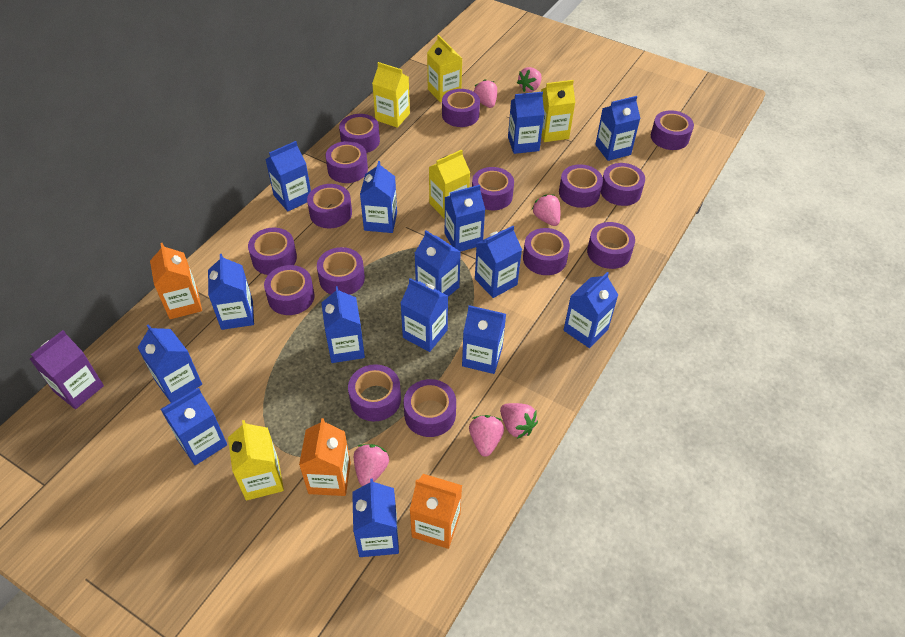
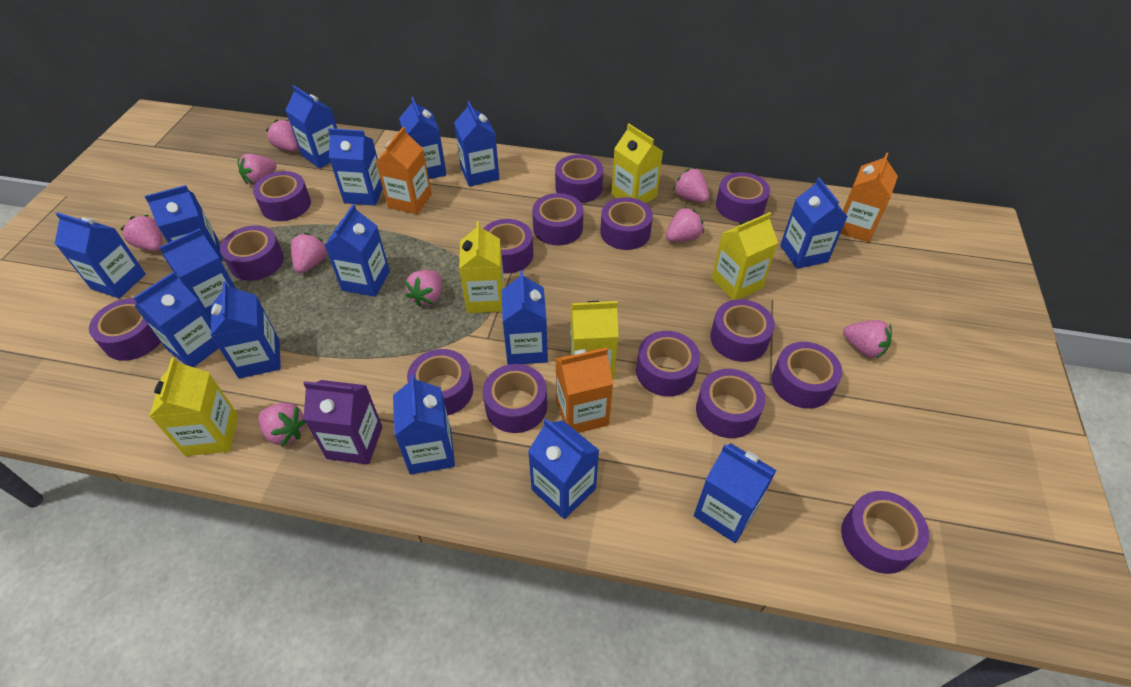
pink strawberry: [354,444,389,486] [469,415,504,457] [474,79,497,108] [500,403,538,439] [517,67,542,92] [532,195,560,226] = 6 -> [121,215,162,251] [237,154,277,185] [258,403,306,447] [266,120,299,152] [291,233,327,273] [405,270,442,307] [666,207,704,242] [673,168,709,203] [843,320,892,359] = 9

